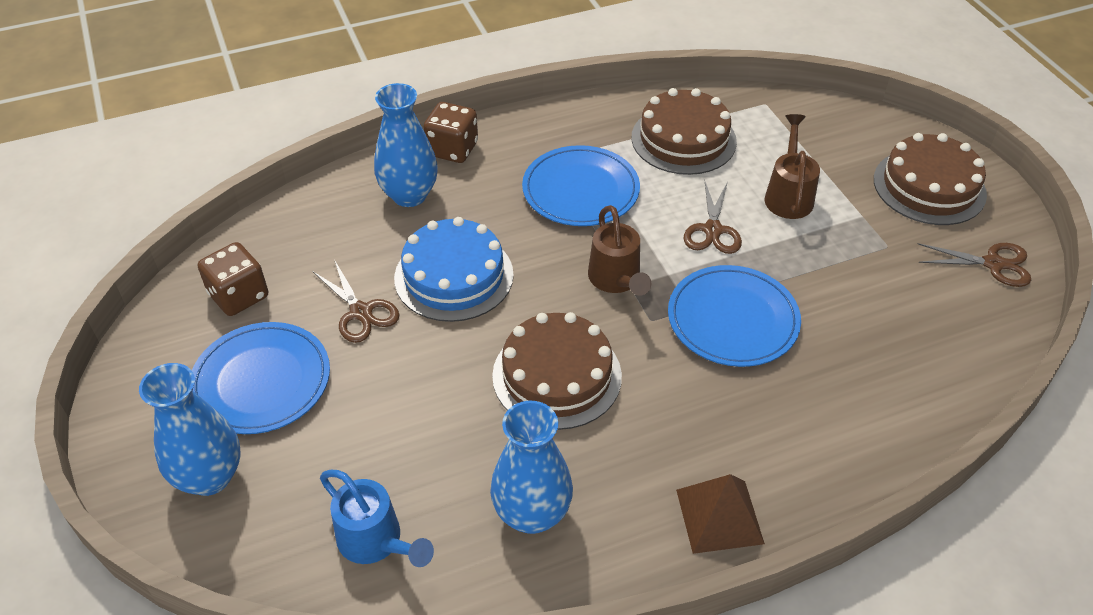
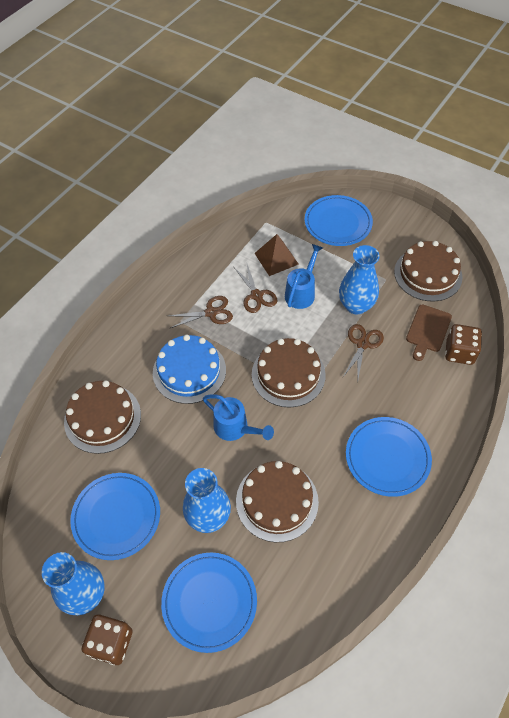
blue plate: [192,322,330,434] [522,145,640,226] [668,265,801,367] = 3 -> [70,473,160,560] [161,553,257,653] [304,195,373,246] [346,417,432,497] = 4
blue watering can: [320,470,434,567] = 1 -> [203,394,274,441] [285,244,323,309] = 2
brown cake: [492,312,622,430] [632,88,737,175] [874,133,987,225] = 3 -> [64,380,141,454] [236,461,319,542] [252,338,326,407] [394,241,463,301] = 4
brown cutting board: none = 0 -> [406,304,452,361] = 1
brown watering can: [588,205,651,296] [765,114,820,219] = 2 -> none = 0

